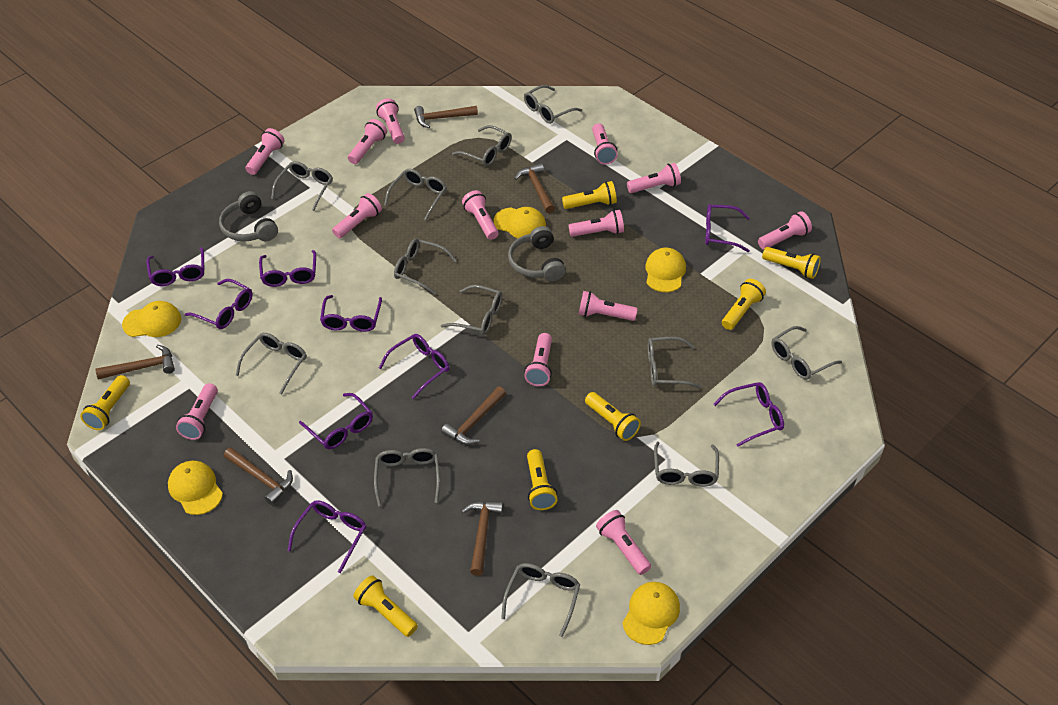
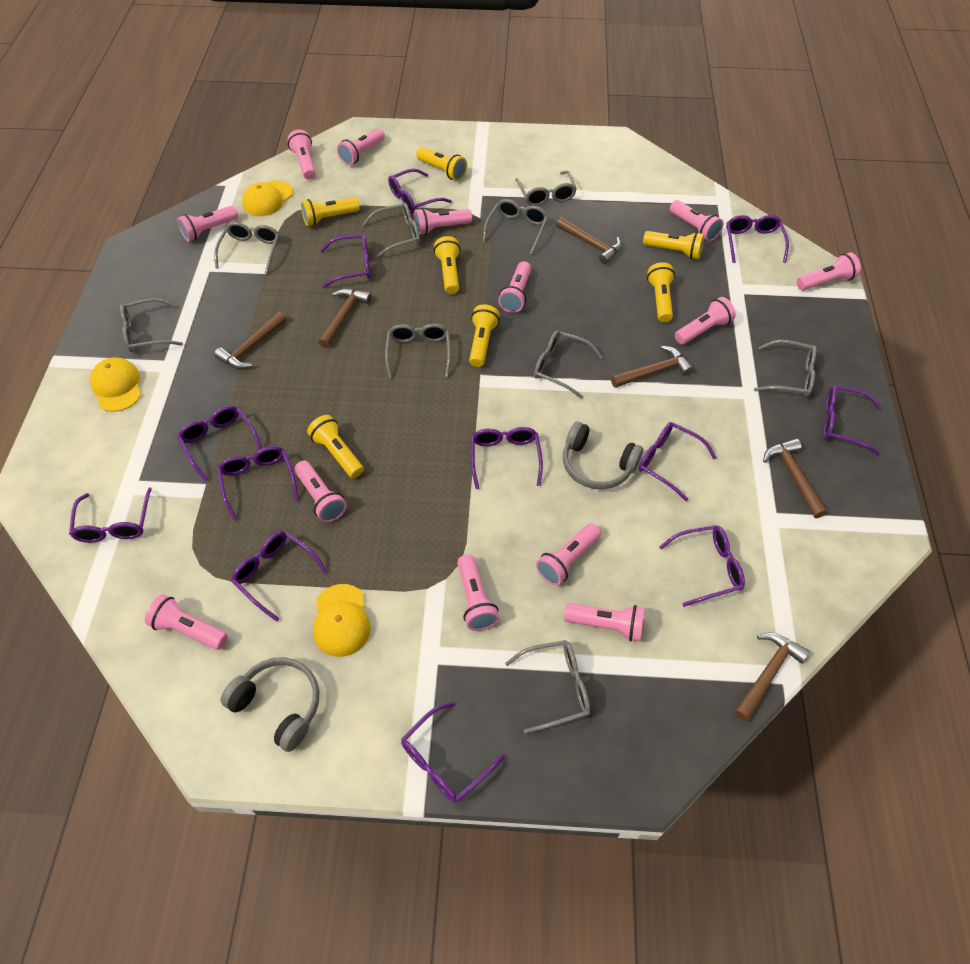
grey glasses: [236,333,307,394] [271,161,333,211] [374,448,440,506] [384,169,447,220] [394,238,457,295] [441,285,502,335] [452,125,512,166] [501,563,580,637] [524,85,582,124] [648,337,701,388] [654,442,719,487] [772,326,842,380] = 12 -> [120,298,183,352] [214,222,279,274] [362,203,420,259] [385,324,451,378] [483,199,548,254] [505,640,590,734] [515,171,577,206] [534,330,603,399] [754,340,817,397] = 9
purple glasses: [147,247,204,286] [185,279,252,329] [259,250,316,287] [288,500,367,573] [299,393,373,449] [320,295,382,332] [379,334,450,399] [705,204,750,252] [713,382,784,447] = 9 -> [69,487,152,543] [177,406,262,482] [217,446,299,520] [231,531,328,622] [320,234,371,288] [388,169,452,214] [401,702,505,803] [471,427,543,489] [639,422,717,501] [659,525,745,607] [726,215,789,263] [823,385,881,455] = 12
yellow cap: [122,301,181,337] [168,461,223,515] [494,207,546,238] [622,582,680,645] [645,248,686,292] = 5 -> [90,358,141,412] [242,181,293,216] [313,584,371,657] = 3

